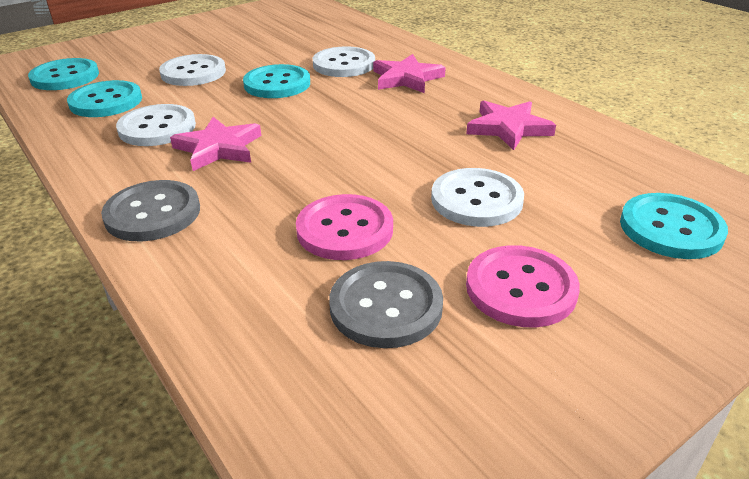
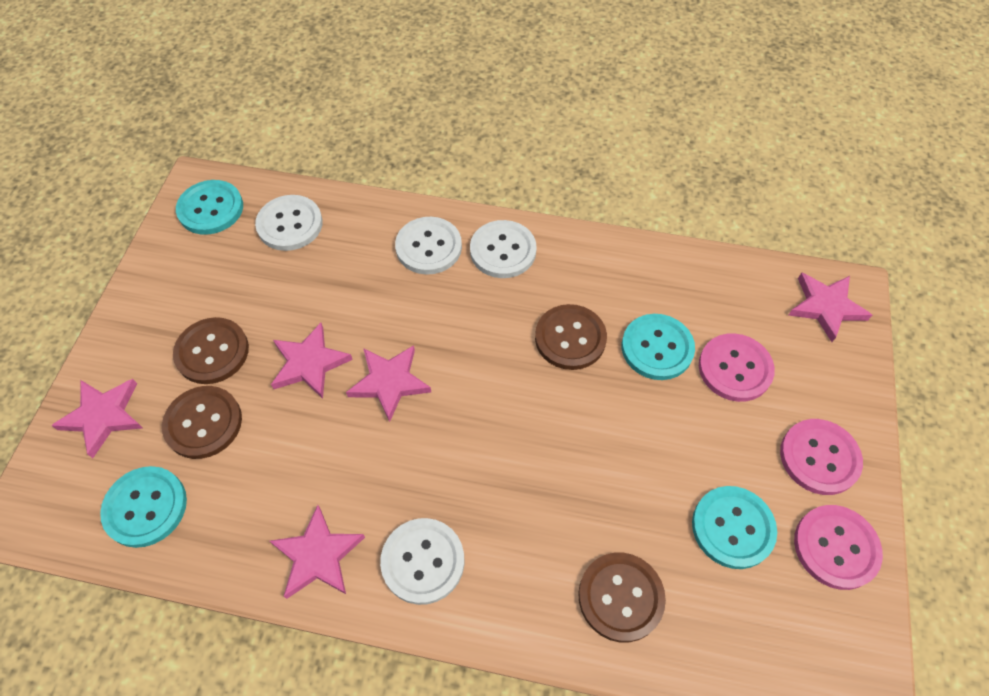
brown button: none = 0 -> [162,386,242,459] [173,317,249,384] [535,304,607,370] [578,553,666,642] = 4
grey button: [101,180,200,241] [329,261,443,348] = 2 -> none = 0
pink button: [296,194,393,260] [466,245,580,327] = 2 -> [699,333,775,402] [780,419,863,495] [794,505,883,590] = 3
pink star: [170,117,261,171] [373,54,446,93] [466,101,556,150] = 3 -> [51,379,142,458] [270,505,365,599] [271,323,353,399] [346,345,431,422] [789,272,872,342] = 5

